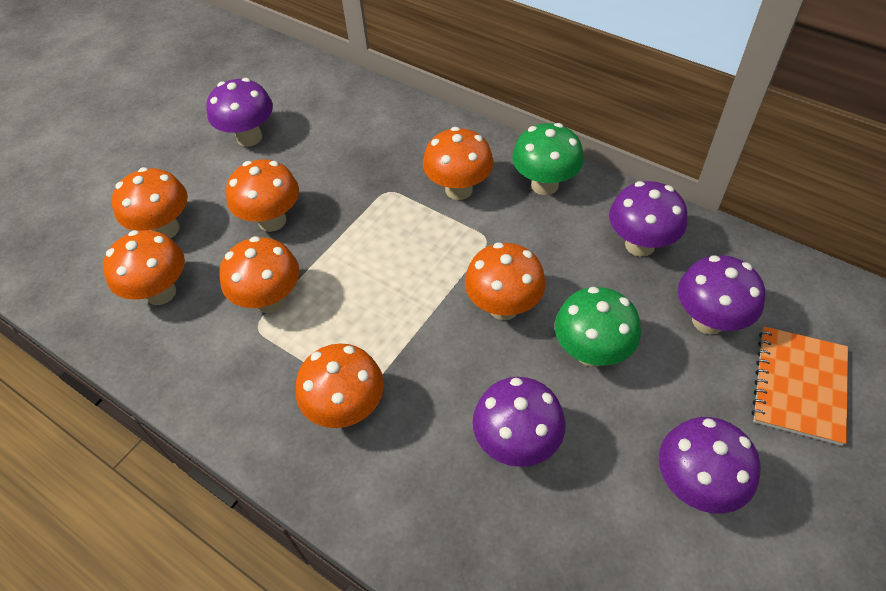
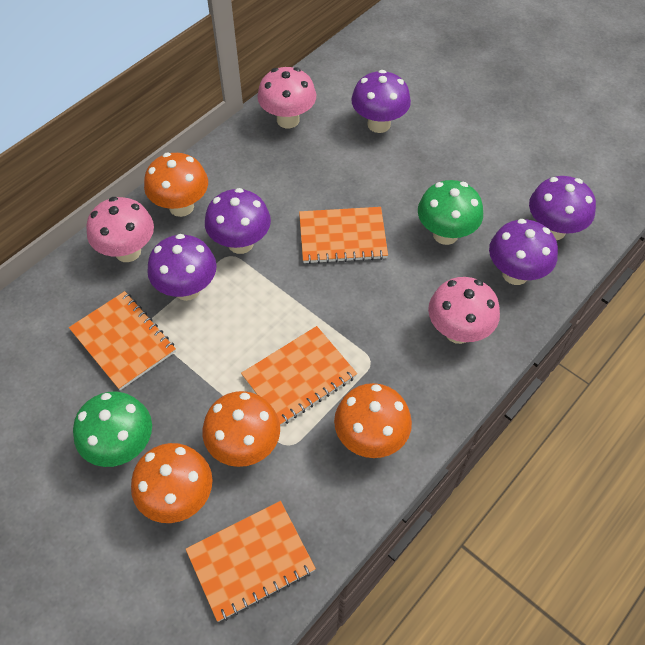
orange mushroom: [103,230,185,305] [112,167,188,238] [219,236,300,313] [226,159,299,232] [296,344,384,428] [423,127,494,200] [465,242,546,320] = 7 -> [131,443,213,523] [144,153,208,217] [202,391,280,467] [334,383,412,458] = 4
orange notebook: [752,326,848,446] = 1 -> [69,291,176,390] [186,501,316,622] [241,326,357,426] [299,207,388,264] = 4
pink mushroom: none = 0 -> [86,197,154,262] [257,67,316,128] [428,277,500,344] = 3

